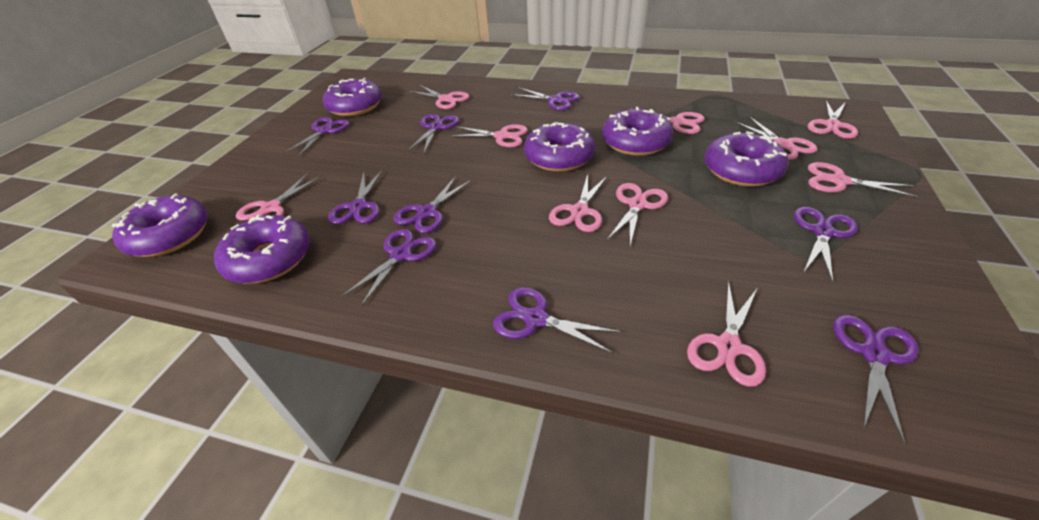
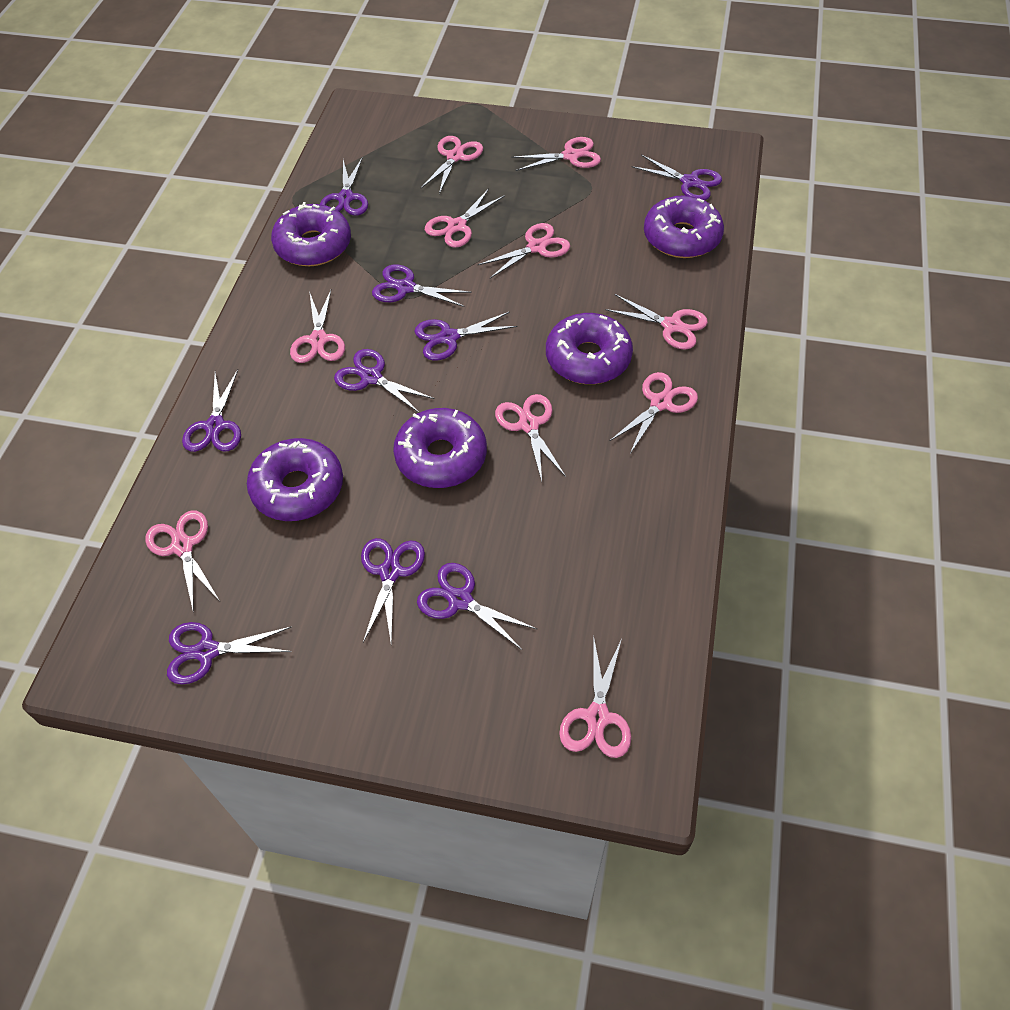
purple donut: [111,193,208,257] [214,214,310,284] [323,78,382,116] [524,122,595,172] [602,107,673,156] [705,131,789,187] = 6 -> [247,438,343,521] [271,202,351,266] [393,408,487,488] [546,313,633,384] [644,195,724,258] = 5

